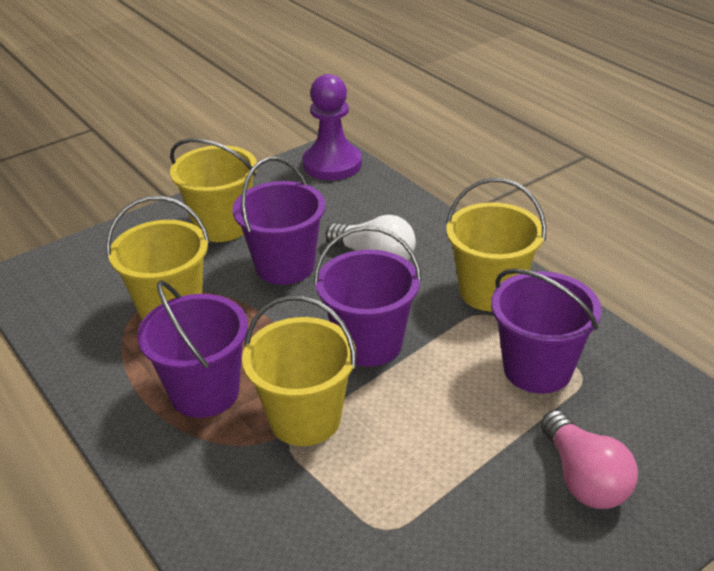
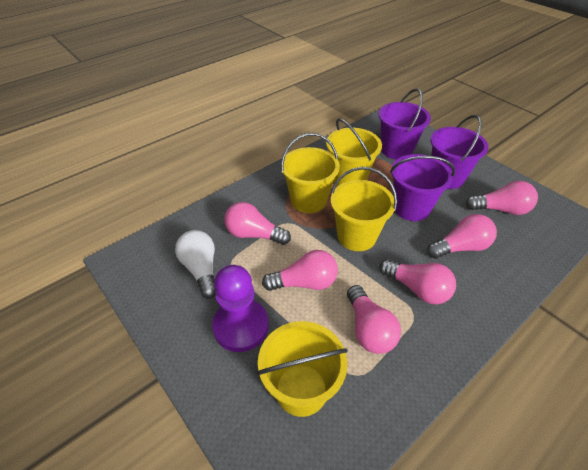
pink light bulb: [541,410,638,509] = 1 -> [224,202,291,245] [262,250,338,291] [347,285,401,354] [380,259,456,304] [427,214,497,259] [466,181,538,215] = 6
purple bucket: [137,280,248,418] [233,157,326,285] [314,226,422,367] [491,269,602,394] = 4 -> [379,89,431,160] [390,154,455,221] [431,115,488,189] = 3

